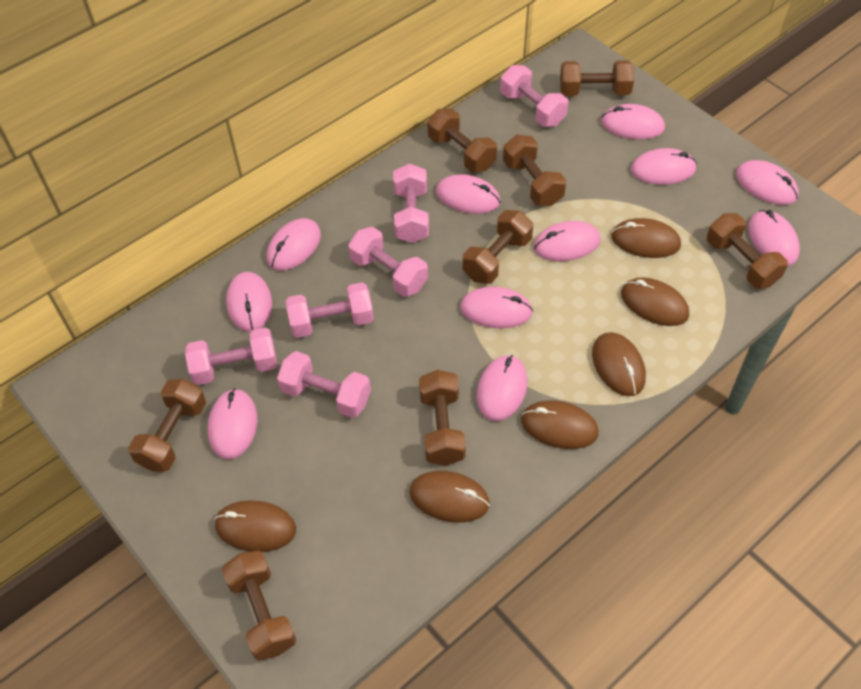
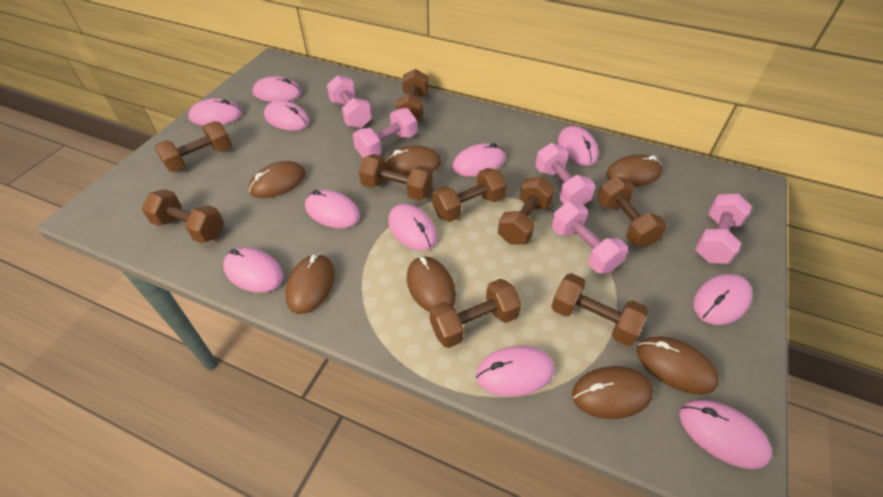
brown dumbbell: [128,379,206,472] [222,551,296,661] [419,370,466,466] [427,108,497,173] [463,210,533,284] [503,135,566,206] [560,60,634,96] [707,213,788,289] = 8 -> [142,189,224,243] [155,121,232,172] [359,154,433,201] [396,69,428,121] [430,279,521,348] [432,168,507,222] [498,177,555,245] [551,273,648,346] [597,176,667,247] = 9
brown mouse: [214,500,296,552] [409,471,490,523] [521,400,599,449] [592,332,646,396] [611,218,681,258] [621,277,689,326] = 6 -> [249,161,306,198] [285,254,335,314] [385,146,442,175] [407,256,456,312] [572,366,654,419] [606,155,662,187] [637,337,719,395] = 7
pink dumbbell: [185,327,277,385] [277,351,371,418] [285,282,374,338] [348,227,428,297] [393,164,429,243] [500,65,568,127] = 6 -> [327,75,372,128] [353,108,417,158] [535,143,595,205] [552,202,628,273] [695,194,752,264] = 5

